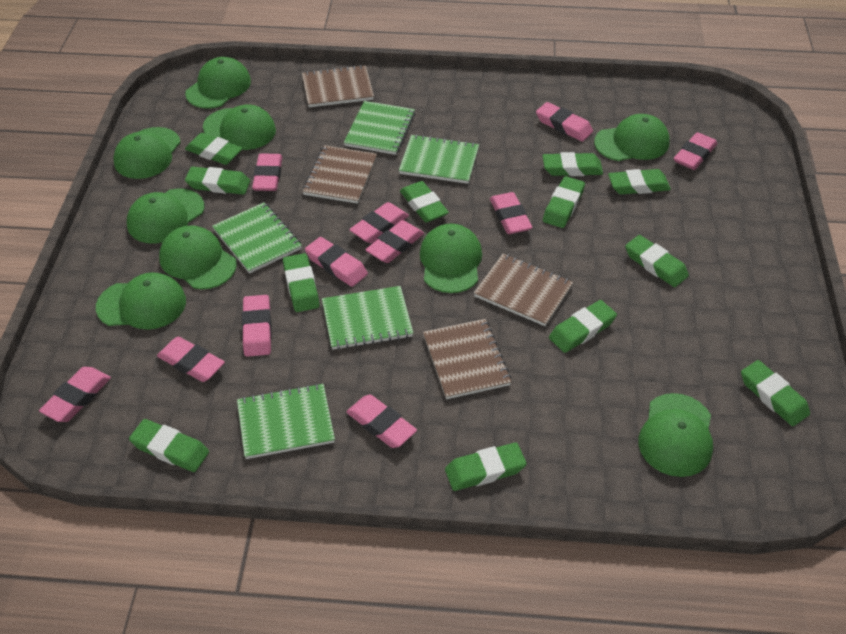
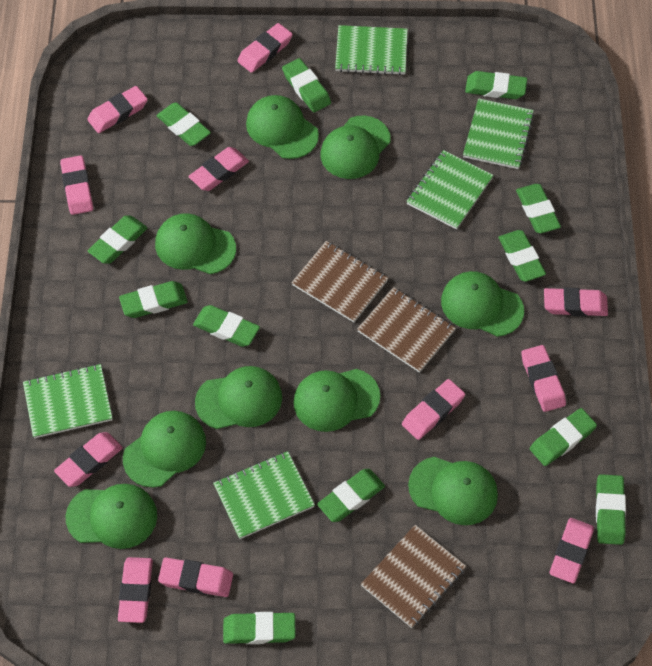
brown notebook: [302,65,374,107] [303,145,377,204] [423,319,511,399] [474,254,573,326] = 4 -> [292,241,388,322] [357,287,456,373] [361,525,466,628] = 3

